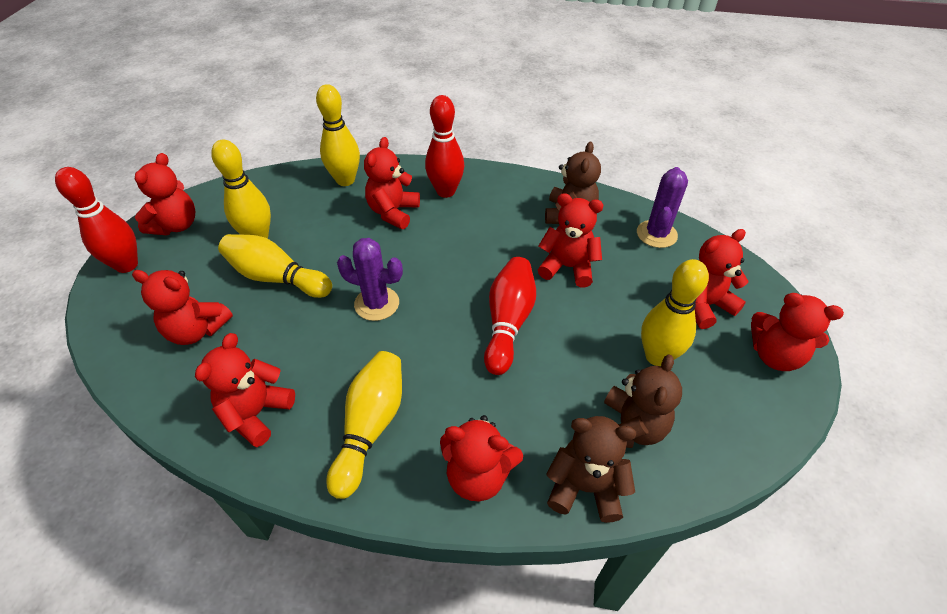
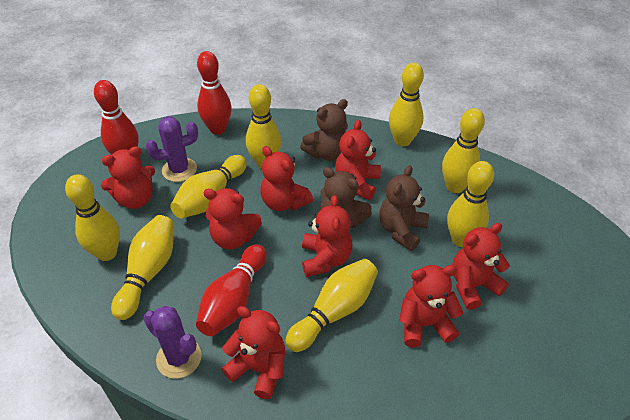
yellow bowling pin: [211,140,271,239] [218,234,332,298] [316,84,360,186] [326,351,402,499] [641,259,709,366] = 5 -> [65,174,120,261] [111,215,174,320] [170,155,247,219] [246,84,281,169] [285,259,378,352] [389,63,424,146] [442,108,485,193] [447,161,494,247] = 8

